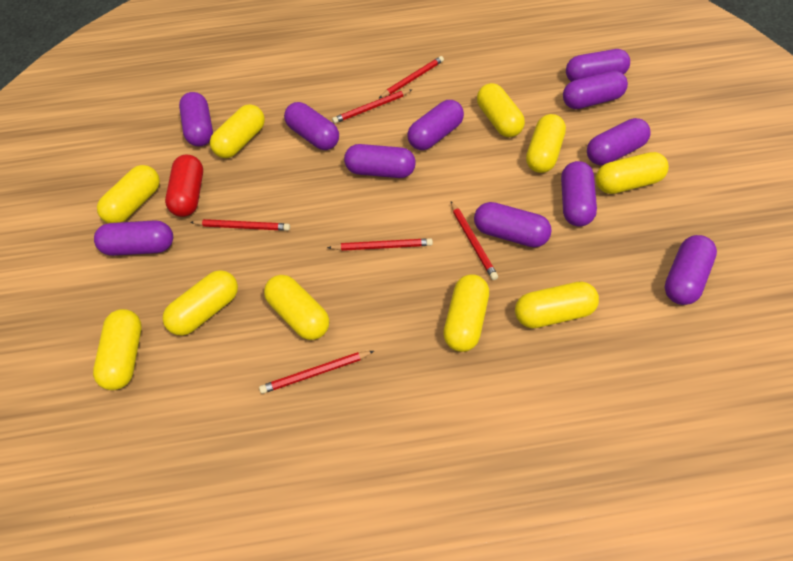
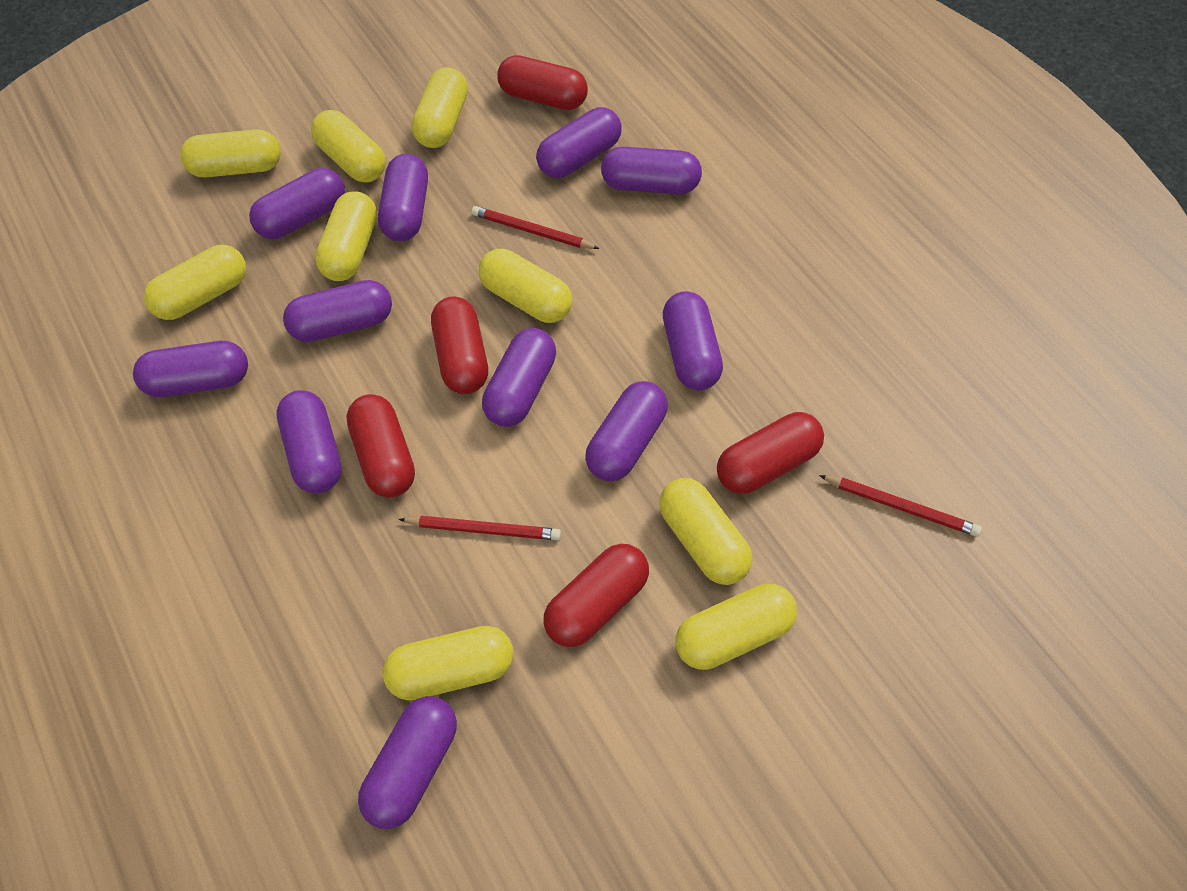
red capsule: [165,155,203,217] = 1 -> [346,394,415,498] [431,296,488,394] [497,55,588,110] [544,544,649,647] [717,412,824,494] = 5
red pencil: [190,219,290,231] [259,351,374,394] [327,238,433,251] [332,90,412,124] [379,56,444,98] [451,202,498,280] = 6 -> [399,516,561,540] [472,206,600,249] [819,475,982,537] = 3
yellow capsule: [93,309,142,390] [97,165,160,223] [162,270,238,336] [210,104,265,158] [264,275,329,340] [443,274,489,352] [477,83,525,137] [515,281,599,328] [526,114,566,173] [596,152,669,194] = 10 -> [144,245,246,320] [180,129,281,177] [311,110,386,183] [315,192,377,281] [383,626,513,700] [412,67,468,148] [479,249,573,323] [659,478,753,585] [675,584,797,670] = 9

